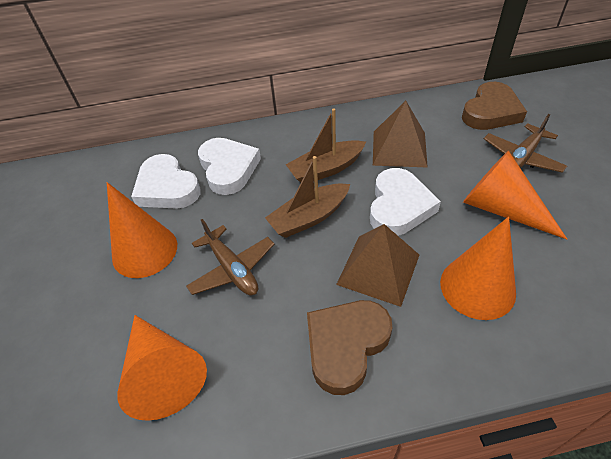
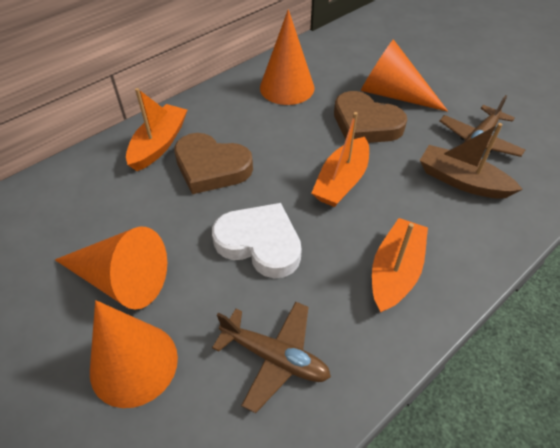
brown boat: [265,156,350,238] [285,109,366,183] = 2 -> [420,123,523,199] = 1
brown pyramid: [336,224,419,307] [373,101,428,168] = 2 -> none = 0
orange boat: none = 0 -> [126,88,187,171] [312,112,369,207] [372,218,428,313] = 3
white heart: [131,154,201,209] [198,138,261,195] [370,168,441,236] = 3 -> [212,203,302,278] = 1

